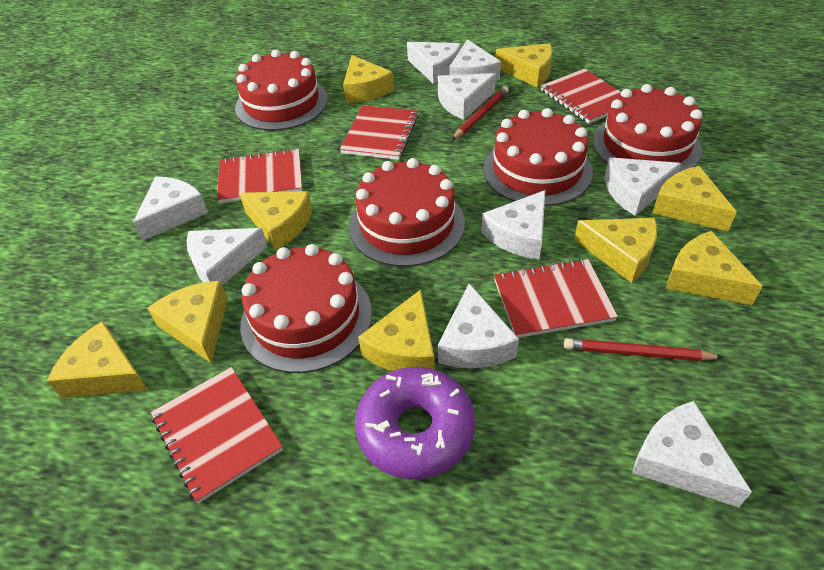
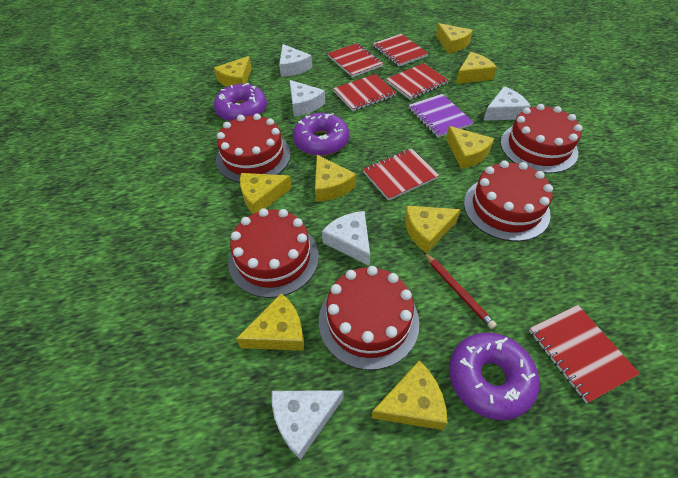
purple donut: [355,367,475,480] = 1 -> [214,83,267,121] [293,113,349,156] [449,332,540,420] = 3
purple notebook: none = 0 -> [408,94,474,137] = 1
red notebook: [151,367,283,503] [217,148,302,204] [340,105,418,160] [494,259,618,338] [541,69,621,124] = 5 -> [328,43,383,77] [333,74,396,111] [363,148,439,201] [373,34,428,66] [386,63,449,100] [529,305,640,403] = 6
red pencil: [452,86,509,140] [564,338,723,361] = 2 -> [424,252,497,329] = 1
white cheese: [133,176,208,241] [187,228,268,285] [407,42,461,84] [438,73,496,120] [438,283,519,368] [449,39,501,81] [481,190,545,259] [605,157,681,216] [632,401,752,507] = 9 -> [272,390,344,460] [279,44,312,77] [289,80,325,117] [322,211,370,266] [483,86,531,121] = 5

